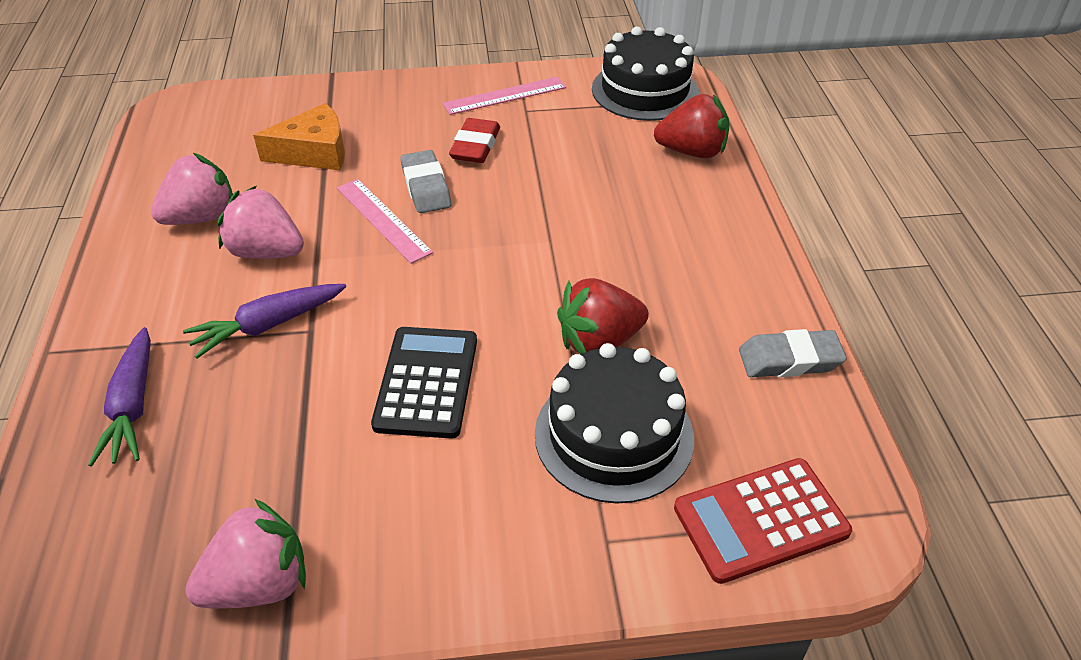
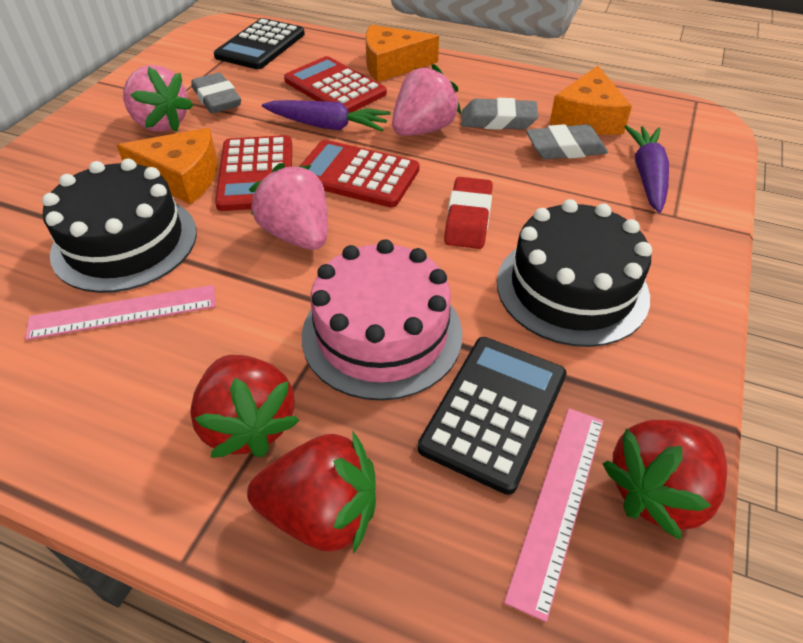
black calculator: [371,327,477,439] = 1 -> [214,18,305,69] [418,337,566,495] = 2
grey eraser: [401,150,451,213] [739,329,847,377] = 2 -> [191,72,241,114] [461,98,539,130] [526,124,608,159] = 3
orange cheese: [253,103,345,170] = 1 -> [116,128,218,204] [365,25,439,82] [549,66,632,135] = 3
pink cake: none = 0 -> [302,239,462,401] = 1
red calculator: [674,458,852,584] = 1 -> [215,135,292,211] [284,56,387,113] [300,140,419,207] = 3
red strawberry: [557,278,649,354] [654,94,730,158] = 2 -> [190,355,300,458] [247,432,376,554] [603,420,727,540] = 3

